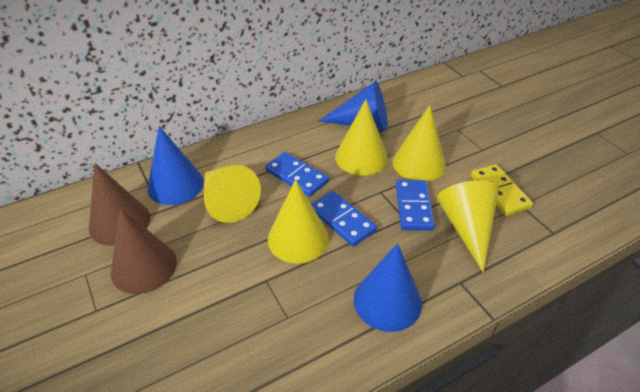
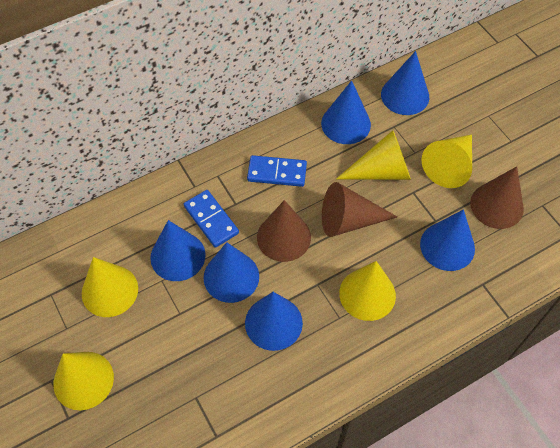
blue cone: [147,126,204,205] [319,81,388,131] [354,243,422,332] = 3 -> [150,220,206,281] [203,242,259,303] [245,292,303,351] [321,80,371,144] [381,51,429,115] [420,209,475,271] = 6
blue domino: [265,152,329,197] [311,191,377,246] [396,180,435,231] = 3 -> [184,190,239,248] [247,155,307,187] = 2
brown cone: [89,163,150,246] [111,208,177,294] = 2 -> [257,200,311,262] [322,182,397,237] [470,166,524,229] = 3
yellow domino: [471,164,533,216] = 1 -> none = 0

